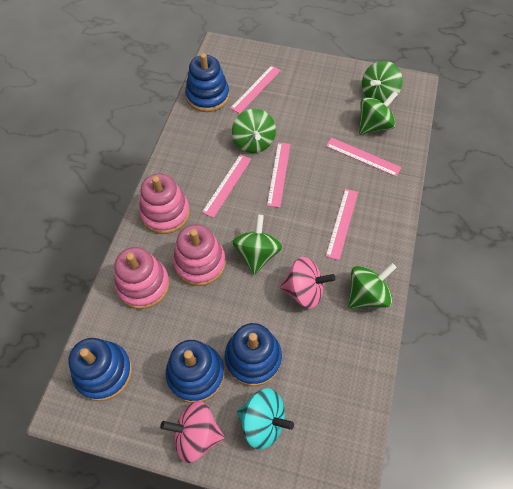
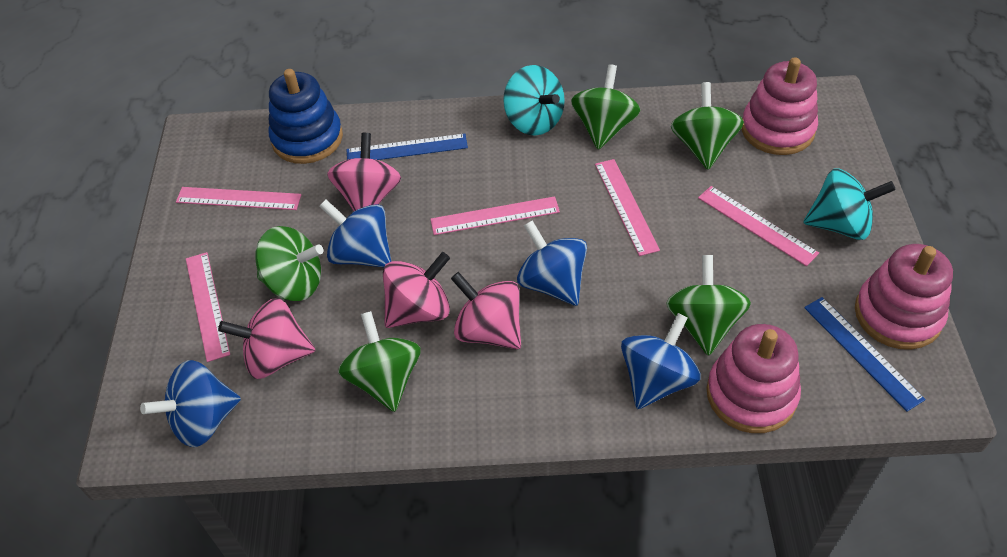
blue ruler: none = 0 -> [346,133,468,160] [804,297,926,412] = 2
blue spinning top: none = 0 -> [140,360,241,447] [319,199,391,267] [517,220,587,306] [621,313,701,409] = 4
blue stacking toy: [68,338,132,401] [166,340,224,403] [185,53,229,112] [225,323,282,386] = 4 -> [269,69,343,164] = 1
pink spinning top: [160,401,225,463] [280,257,335,308] = 2 -> [218,298,315,379] [327,133,401,211] [383,252,450,328] [451,272,521,349] = 4
turquoise spinning top: [237,388,294,450] = 1 -> [503,65,565,136] [803,168,896,240] = 2

